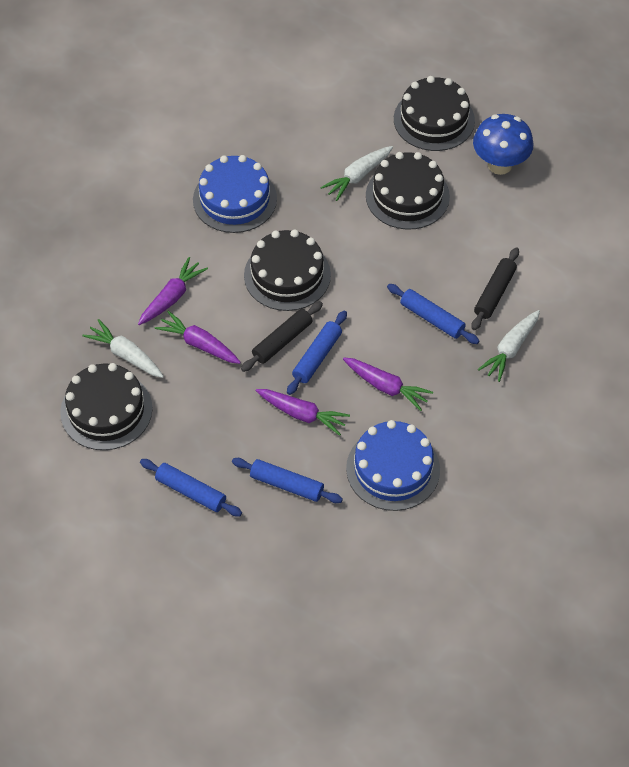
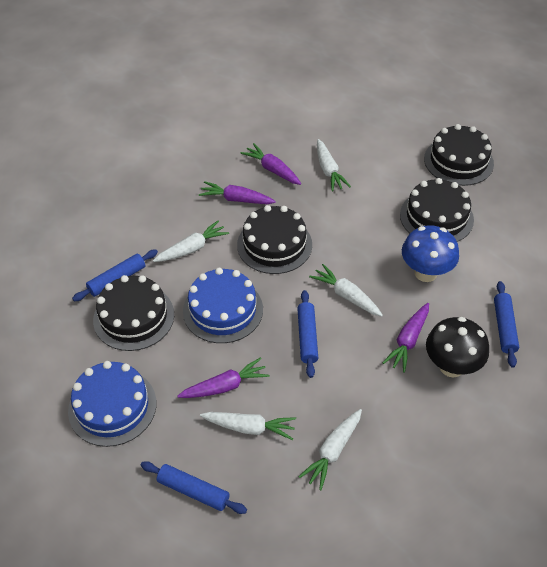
black mushroom: none = 0 -> [426,317,489,377] = 1
black rolling pin: [241,301,323,372] [471,247,519,330] = 2 -> none = 0
white carrot: [82,319,164,378] [320,146,393,201] [478,310,540,382] = 3 -> [153,221,229,262] [200,412,296,440] [298,409,362,490] [309,264,383,317] [317,139,351,191] = 5

